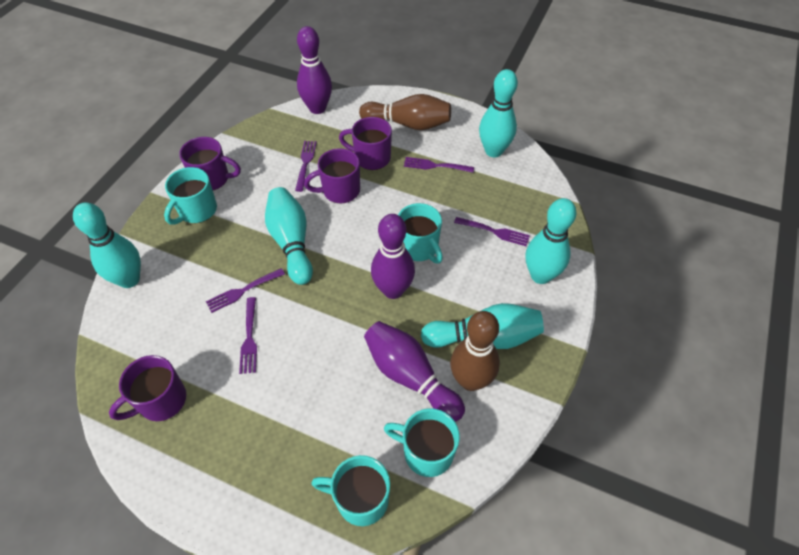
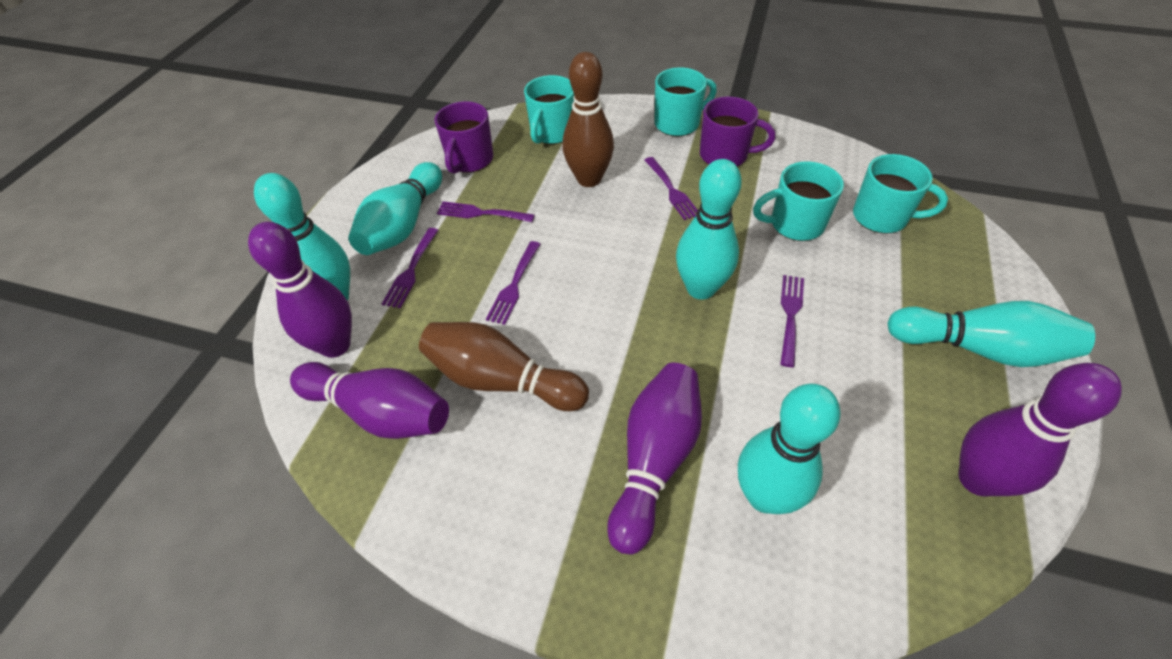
purple bowling pin: [297,26,332,114] [364,321,465,422] [371,214,415,299] = 3 -> [248,222,352,358] [290,362,449,439] [607,363,702,554] [959,363,1122,496] = 4
purple mug: [109,355,186,421] [179,137,241,190] [304,148,360,204] [339,117,392,170] = 4 -> [434,101,493,174] [700,97,775,167] = 2

